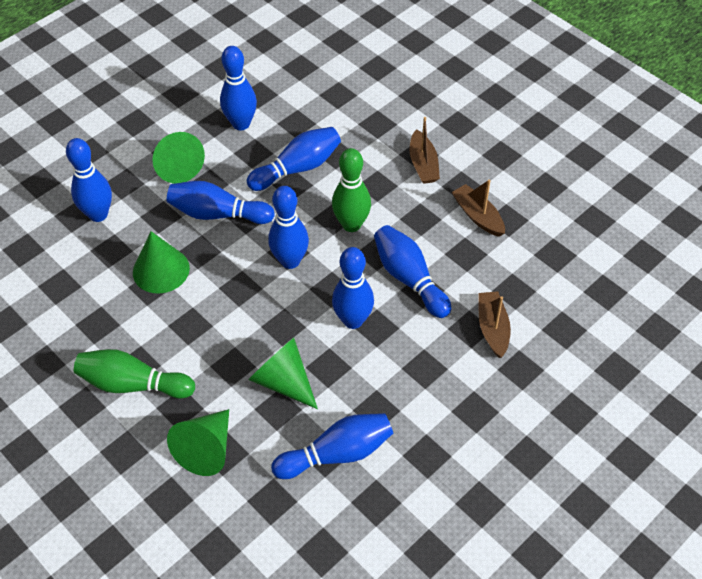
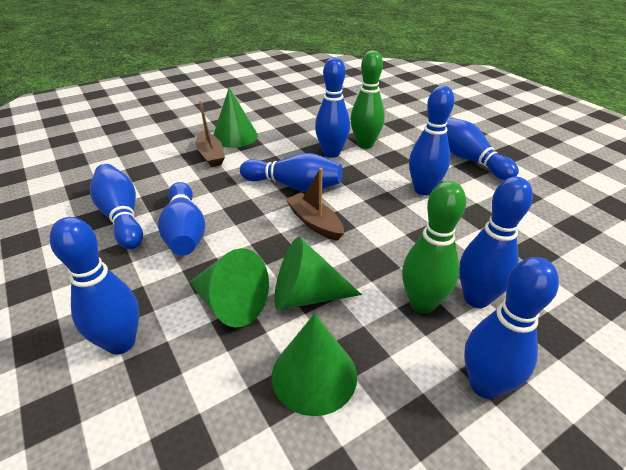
blue bowling pin: [66,138,112,222] [167,181,275,224] [220,46,257,130] [247,127,341,191] [268,186,309,269] [271,413,393,479] [332,247,374,329] [374,225,451,318] = 8 -> [50,217,139,355] [90,164,143,249] [158,182,205,256] [240,153,343,192] [315,57,350,158] [409,86,454,195] [446,118,519,180] [459,177,533,308] [464,257,559,399] = 9
brown boat: [410,117,440,184] [452,180,505,237] [478,291,511,358] = 3 -> [195,100,225,167] [285,168,344,241] = 2

